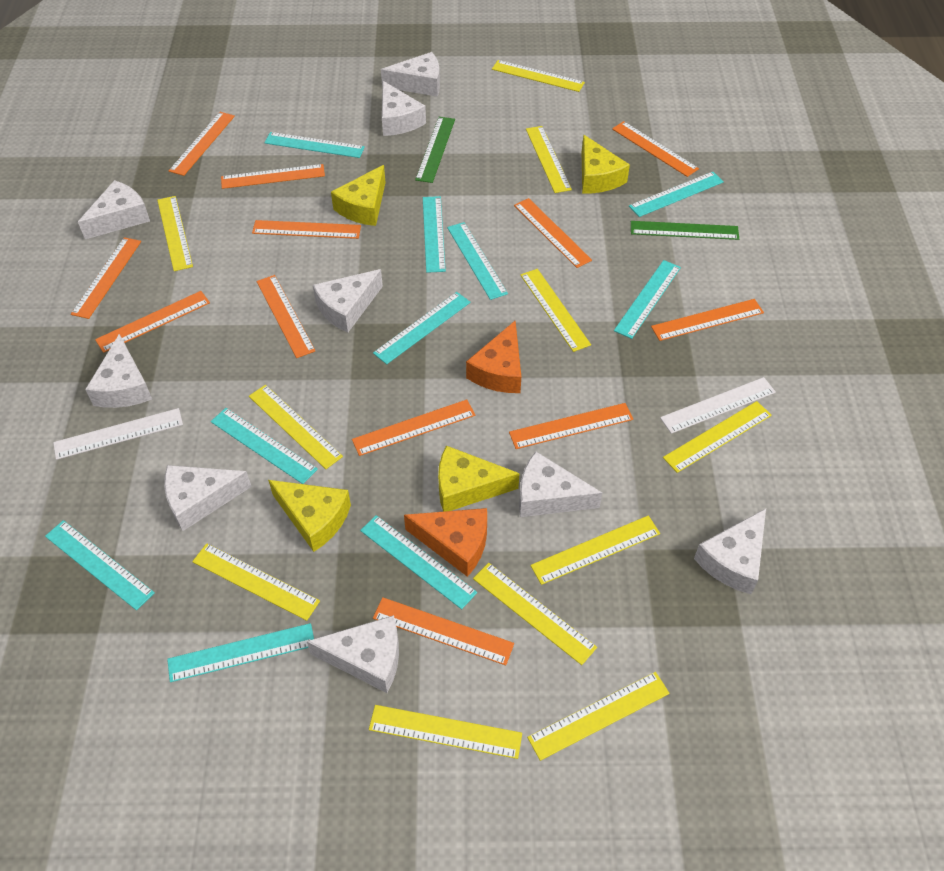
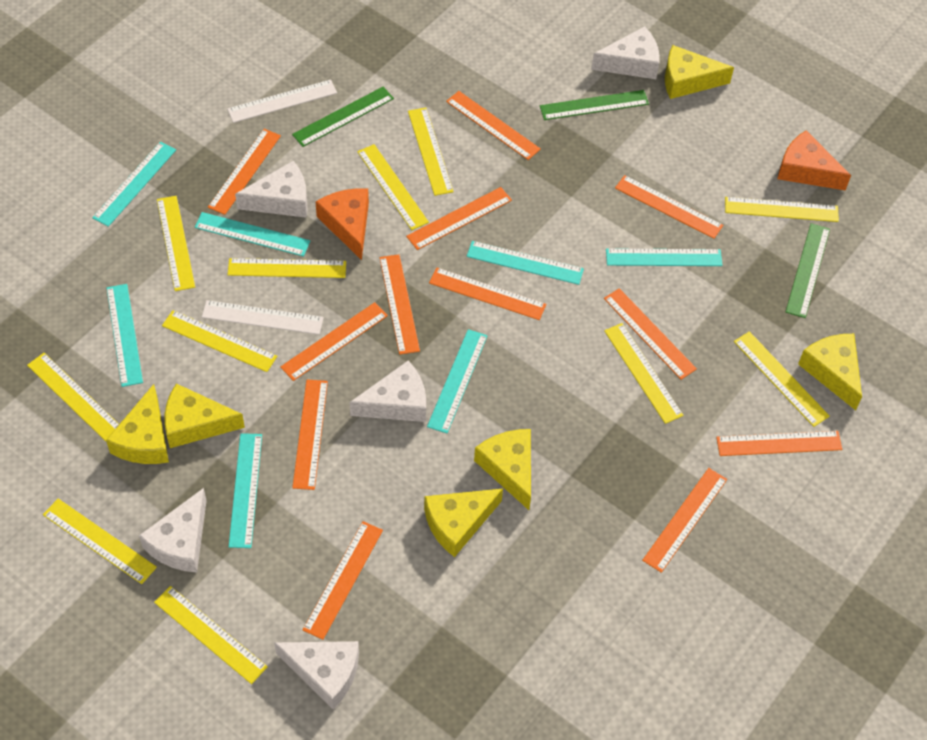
green ruler: [415,117,455,183] [631,221,739,240] = 2 -> [292,87,394,147] [540,90,649,120] [786,223,830,318] = 3
turquoise ruler: [45,520,155,610] [167,623,314,682] [211,408,318,484] [264,132,365,158] [360,515,477,609] [373,292,471,364] [423,196,446,273] [447,222,508,300] [614,260,681,339] [629,171,724,217] = 10 -> [92,142,176,227] [107,284,143,387] [195,212,310,257] [229,433,262,548] [427,329,488,433] [467,241,584,285] [606,248,723,266] = 7
white cheese: [78,180,150,239] [85,334,152,408] [164,465,252,531] [307,615,399,693] [313,269,383,333] [381,52,440,97] [382,81,426,136] [519,451,602,517] [694,509,766,594] = 9 -> [139,488,207,573] [235,161,308,218] [274,641,359,710] [350,361,426,422] [591,26,660,79] = 5
yellow cheese: [268,480,351,552] [331,165,386,226] [438,446,520,512] [582,135,630,194] = 4 -> [106,384,169,464] [164,383,245,448] [424,488,503,557] [474,429,531,510] [665,45,734,99] [798,334,862,410] = 6

